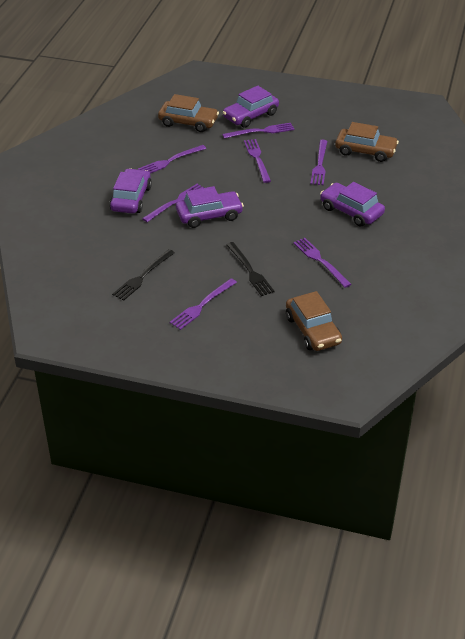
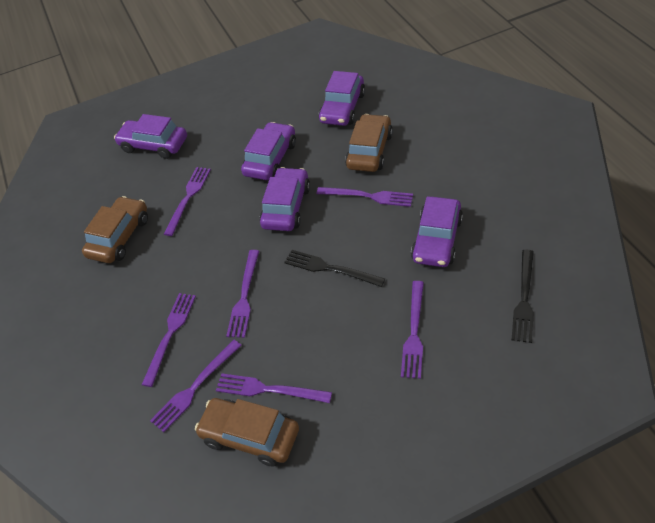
purple car: [109,168,152,214] [176,186,244,228] [223,86,279,128] [320,182,385,227] = 4 -> [114,114,187,159] [241,122,296,180] [260,167,310,231] [319,71,365,126] [411,196,463,267] = 5

